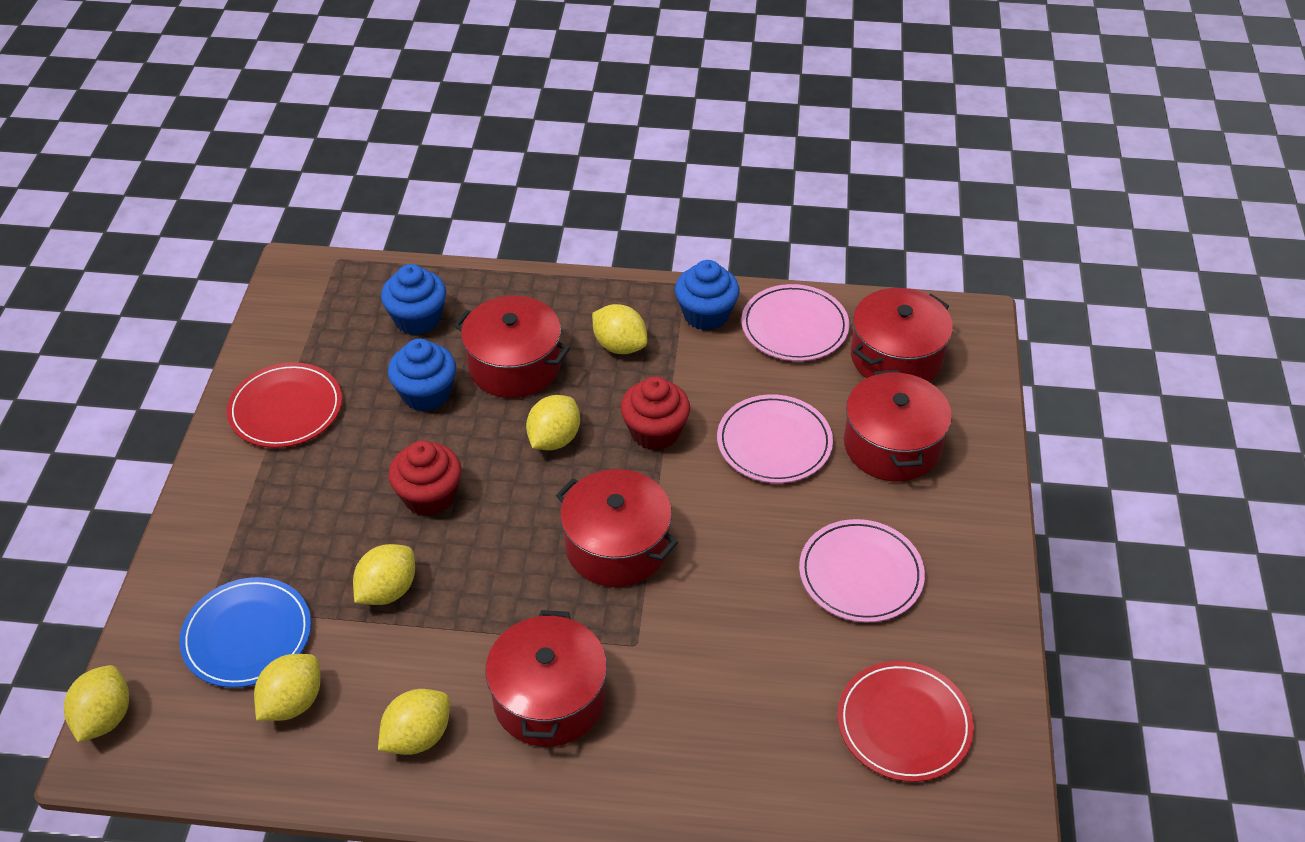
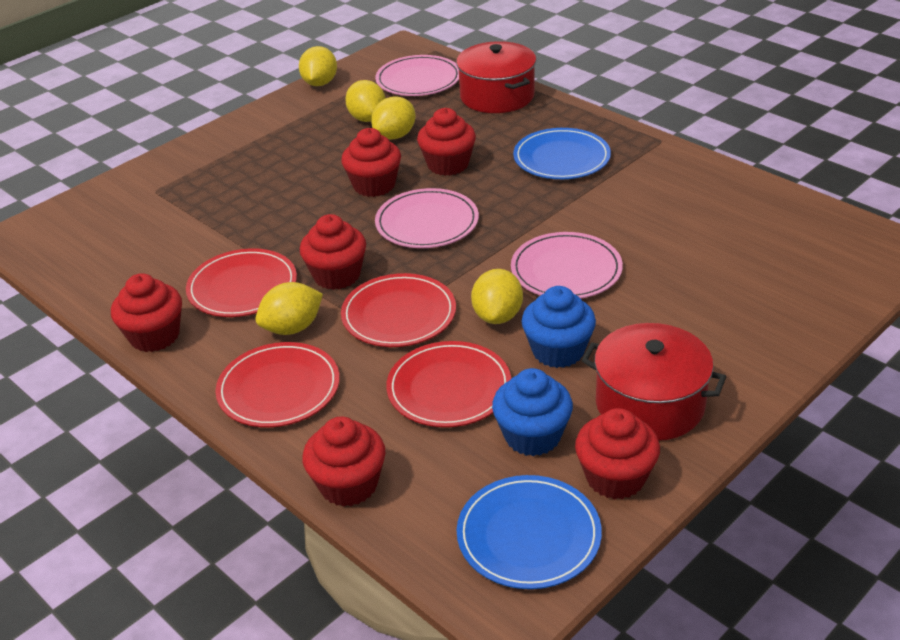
blue cupcake: [381,264,446,335] [388,339,456,411] [675,260,740,331] = 3 -> [492,368,573,456] [522,286,596,368] = 2
blue plate: [179,577,311,688] = 1 -> [457,475,602,589] [513,128,611,179] = 2
red cupcake: [388,441,462,516] [621,376,690,451] = 2 -> [111,273,182,352] [300,214,366,290] [302,417,385,507] [341,128,401,197] [417,108,476,176] [575,408,660,499] = 6
red plate: [227,362,342,448] [837,661,974,782] = 2 -> [186,248,297,317] [215,342,340,427] [341,273,456,347] [386,341,511,427] = 4
red pot: [454,296,570,398] [485,610,607,747] [556,469,678,587] [844,370,952,482] [851,288,953,382] = 5 -> [456,41,536,113] [581,323,726,441] = 2
yellow lemon: [64,665,129,742] [254,654,321,721] [353,544,415,605] [378,689,450,755] [526,395,580,450] [592,304,647,354] = 6 -> [255,282,323,335] [299,46,337,86] [345,80,386,122] [371,96,415,139] [471,269,523,324] = 5

